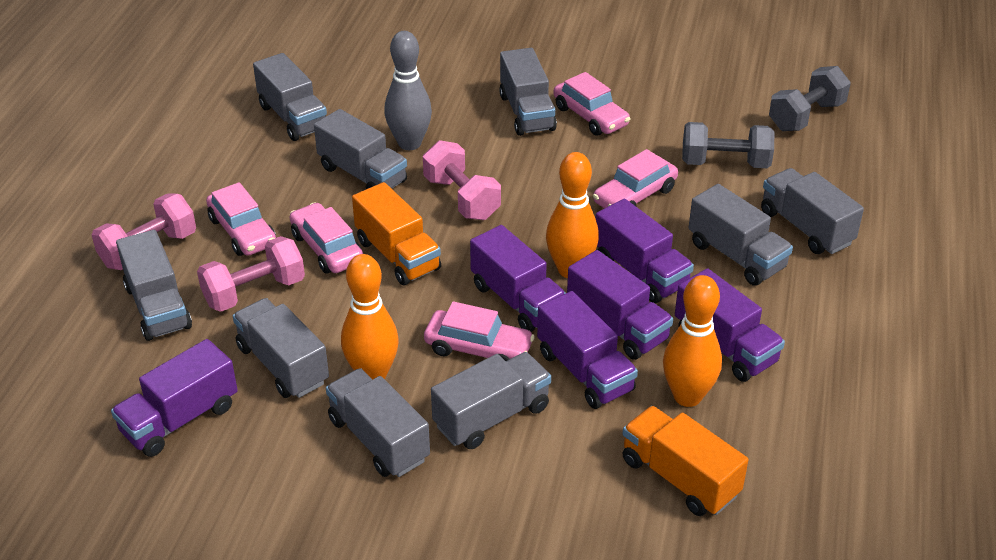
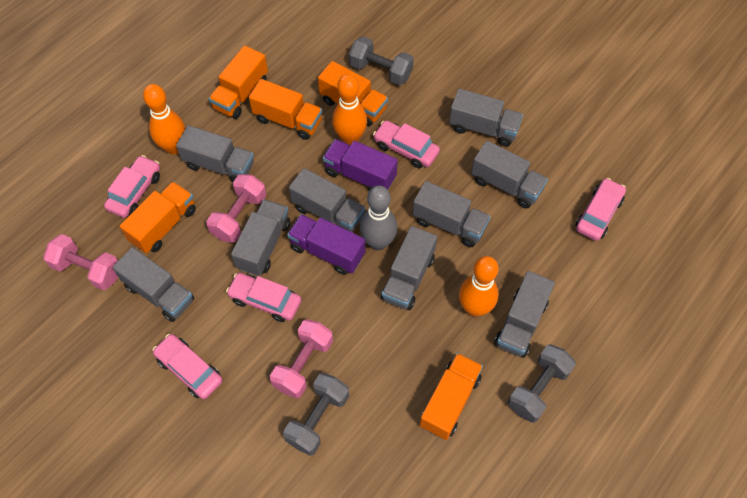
grey dumbbell: [682,122,774,168] [769,66,851,131] = 2 -> [283,373,349,456] [349,36,414,85] [508,344,576,423] = 3
orange truck: [352,182,441,285] [622,406,748,516] = 2 -> [120,181,196,253] [209,45,268,119] [249,79,322,140] [318,61,388,126] [420,353,483,440] = 5
purple truck: [111,339,238,457] [470,225,566,332] [537,291,638,409] [567,250,673,360] [595,199,694,303] [675,268,785,382] = 6 -> [287,214,365,275] [323,139,398,191] = 2

